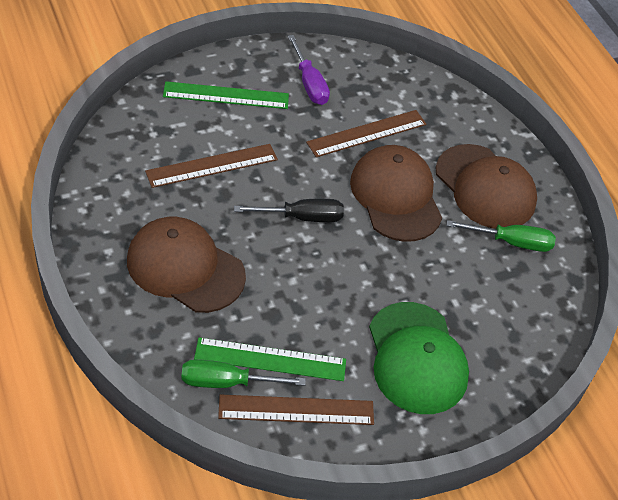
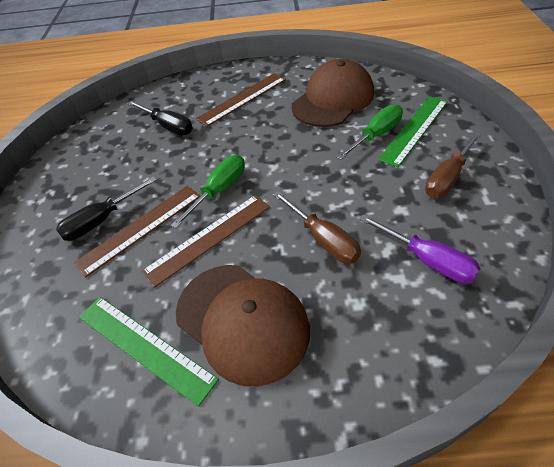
black screwdriver: [234,199,344,222] = 1 -> [56,176,157,241] [128,101,193,135] = 2
brown cap: [127,217,246,313] [350,145,442,242] [436,144,537,229] = 3 -> [176,265,310,387] [292,59,374,127] = 2
brown screwdriver: none = 0 -> [273,191,361,263] [425,132,482,198] = 2
green cap: [369,302,469,414] = 1 -> none = 0

